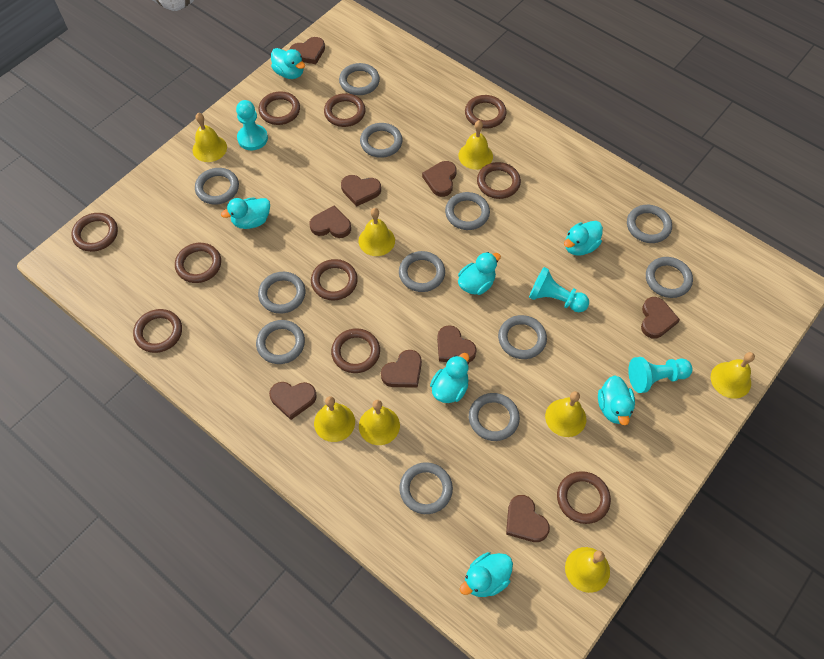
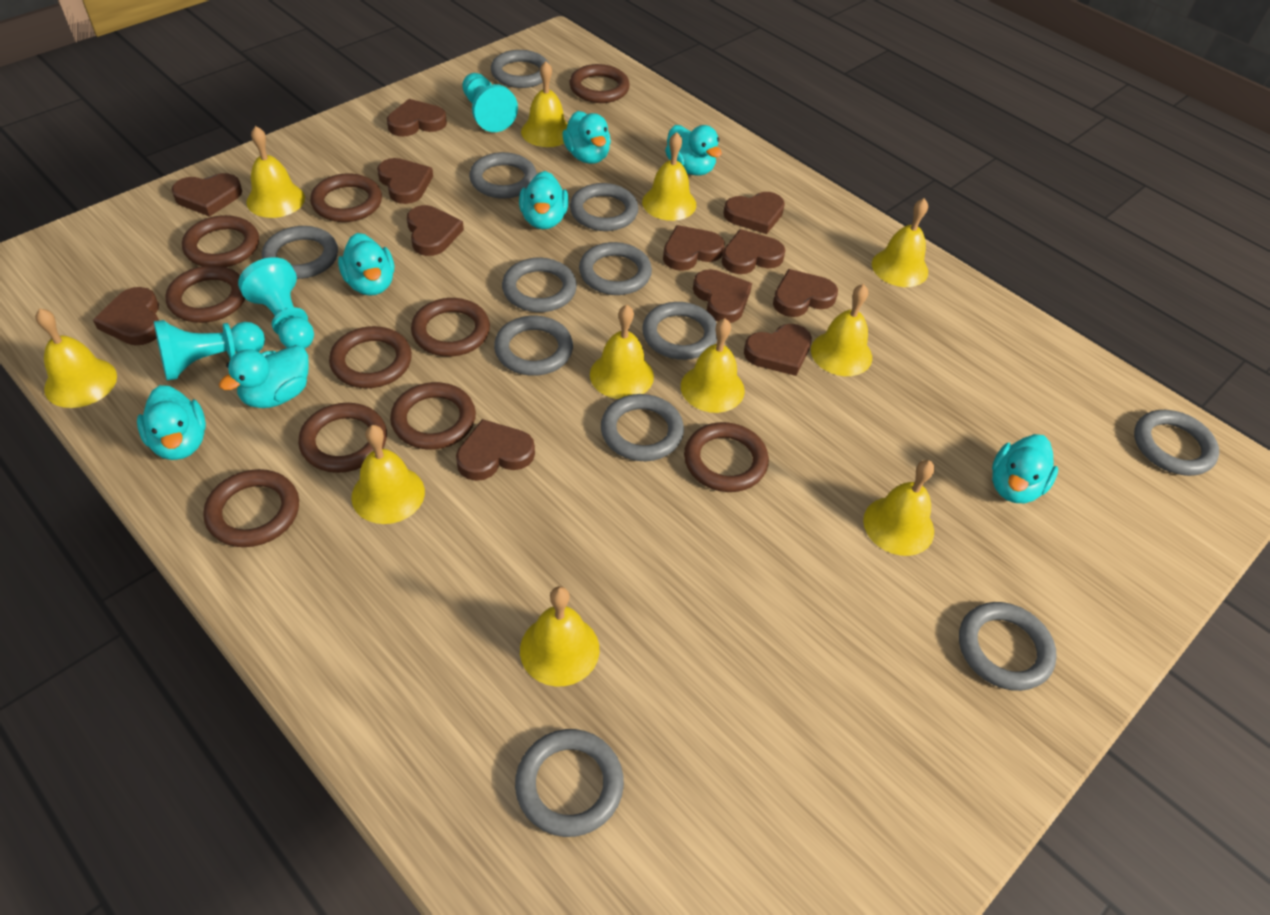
brown heart: [269,382,317,420] [289,37,325,64] [310,206,351,238] [341,175,381,207] [381,350,422,388] [422,161,457,197] [437,325,477,363] [506,495,550,542] [641,297,680,339] = 9 -> [93,287,159,345] [171,173,242,217] [377,158,433,204] [387,99,447,137] [407,205,464,256] [456,419,535,481] [663,225,725,271] [693,269,752,323] [722,229,785,274] [723,192,785,234] [744,324,812,376] [773,269,838,317] = 12
yellow bell: [193,113,227,162] [314,396,355,442] [359,208,395,256] [359,400,400,445] [458,120,493,170] [545,391,586,437] [565,547,610,593] [711,352,755,399] = 8 -> [35,308,117,408] [246,126,305,218] [351,425,425,524] [520,586,599,686] [521,61,568,147] [590,305,654,399] [642,132,696,221] [681,318,745,413] [811,284,872,376] [863,460,935,556] [872,198,928,287] = 11

